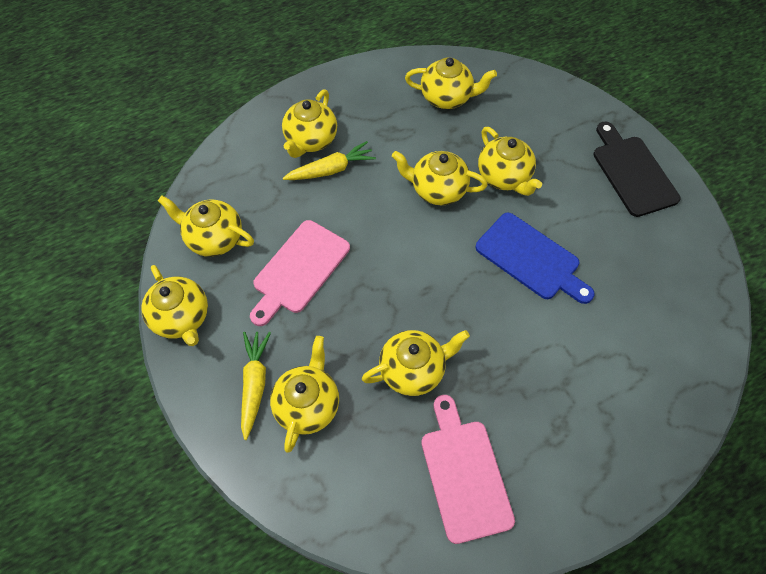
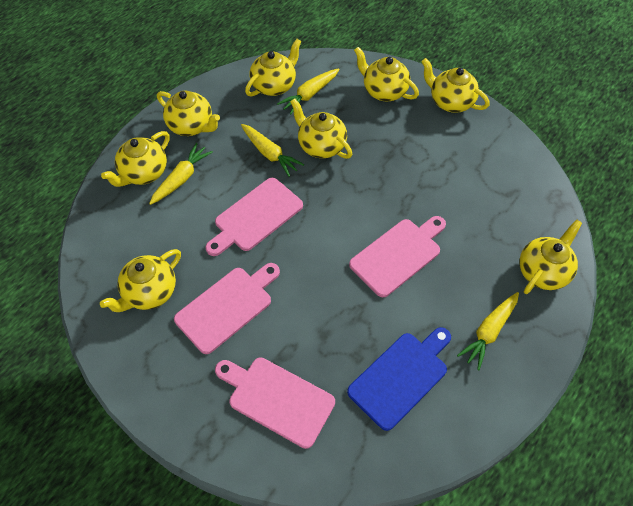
black cutting board: [593,121,681,217] = 1 -> none = 0
pink cutting board: [250,220,350,326] [421,395,515,544] = 2 -> [174,263,280,354] [205,178,303,256] [215,357,335,449] [349,216,446,297] = 4
yellow carrot: [241,332,271,440] [283,141,376,180] = 2 -> [149,143,213,205] [241,124,304,177] [277,68,340,115] [457,292,519,370] = 4

